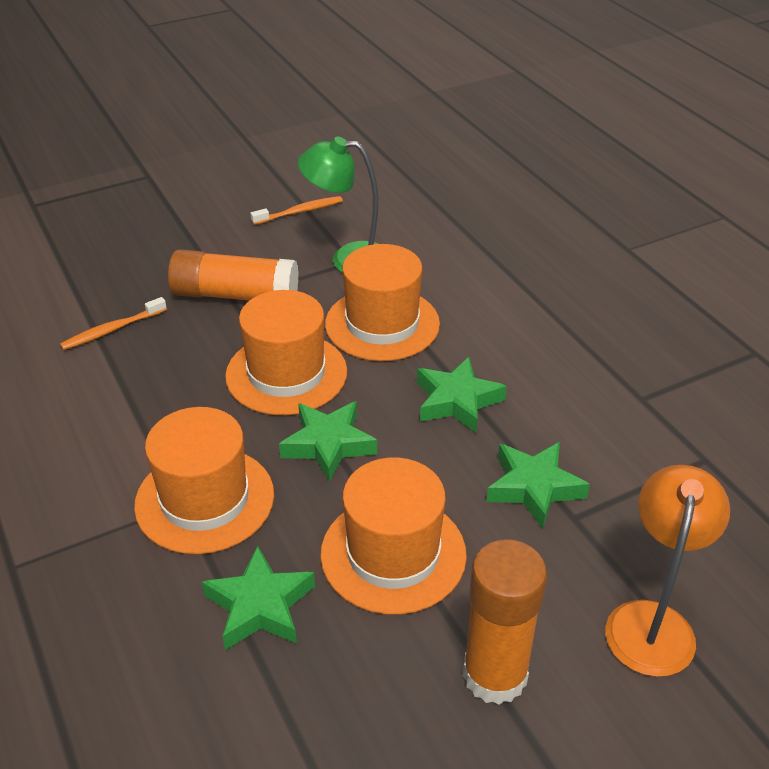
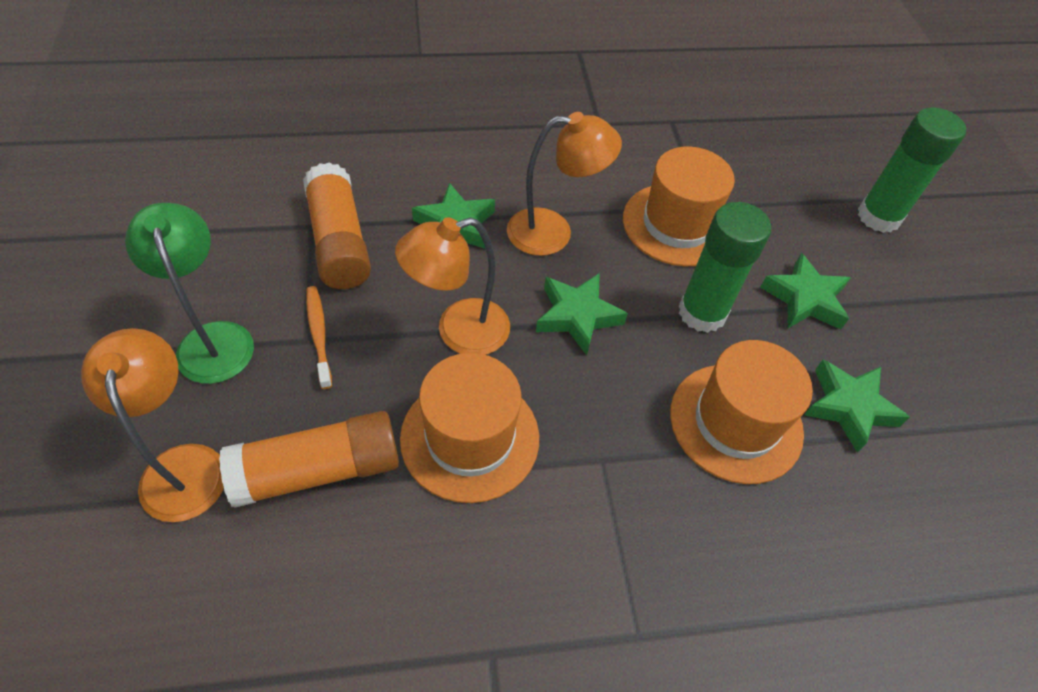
green glue stick: none = 0 -> [679,202,771,333] [858,107,966,233] = 2
orange hat: [134,407,274,554] [225,290,347,415] [320,457,467,615] [325,244,440,361] = 4 -> [400,353,539,503] [623,147,735,267] [670,340,813,484] = 3
orange lamp: [605,465,730,677] = 1 -> [81,328,224,522] [395,217,510,355] [507,112,622,256] = 3
orange toothbrush: [60,297,167,350] [251,196,343,225] = 2 -> [306,286,332,389] = 1

